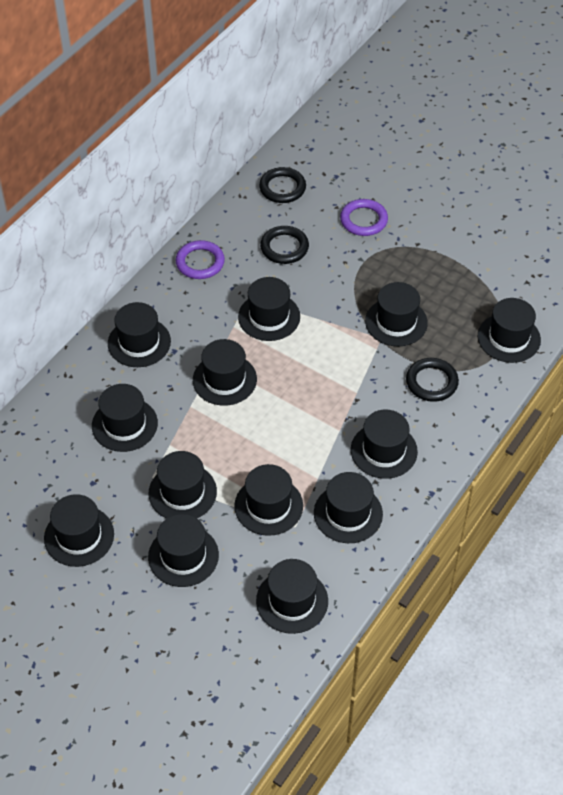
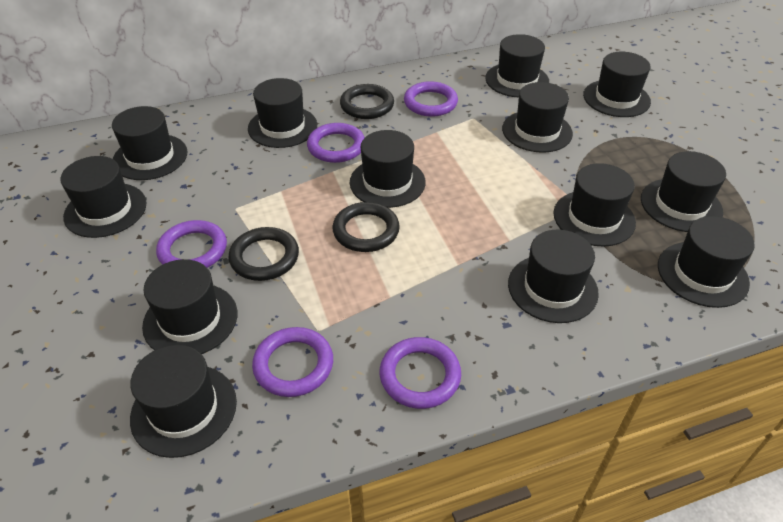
purple ring: [176,240,225,279] [340,199,388,236] = 2 -> [156,220,227,268] [252,327,333,397] [307,123,365,163] [379,337,461,409] [404,81,458,117] = 5

